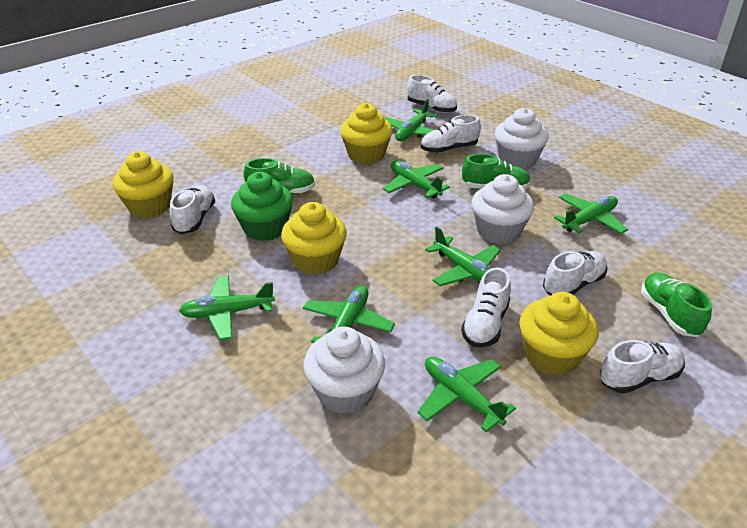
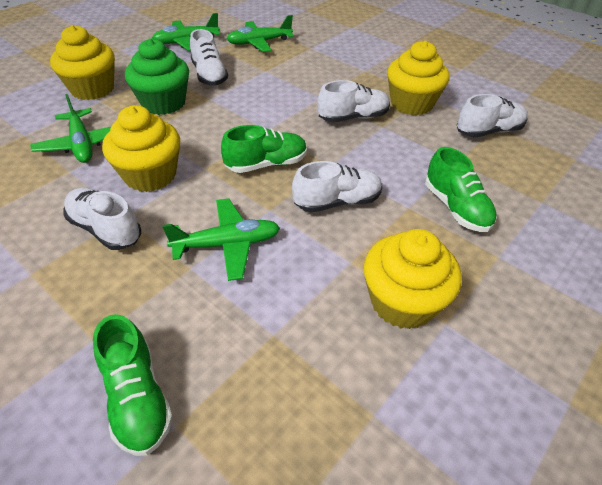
green plane: [179,275,275,340] [303,285,395,343] [383,160,450,199] [384,98,438,141] [418,357,516,432] [425,227,501,286] [554,193,628,234] = 7 -> [30,94,111,163] [152,13,220,51] [162,198,280,281] [227,15,294,52] = 4
white cupcake: [303,327,385,414] [472,174,534,244] [495,108,548,169] = 3 -> none = 0
white shoe: [170,185,215,234] [407,75,457,113] [421,115,481,153] [461,267,511,347] [543,251,608,295] [600,340,685,394] = 6 -> [63,188,141,250] [190,29,228,86] [292,161,382,213] [317,80,390,123] [457,94,528,138] = 5

